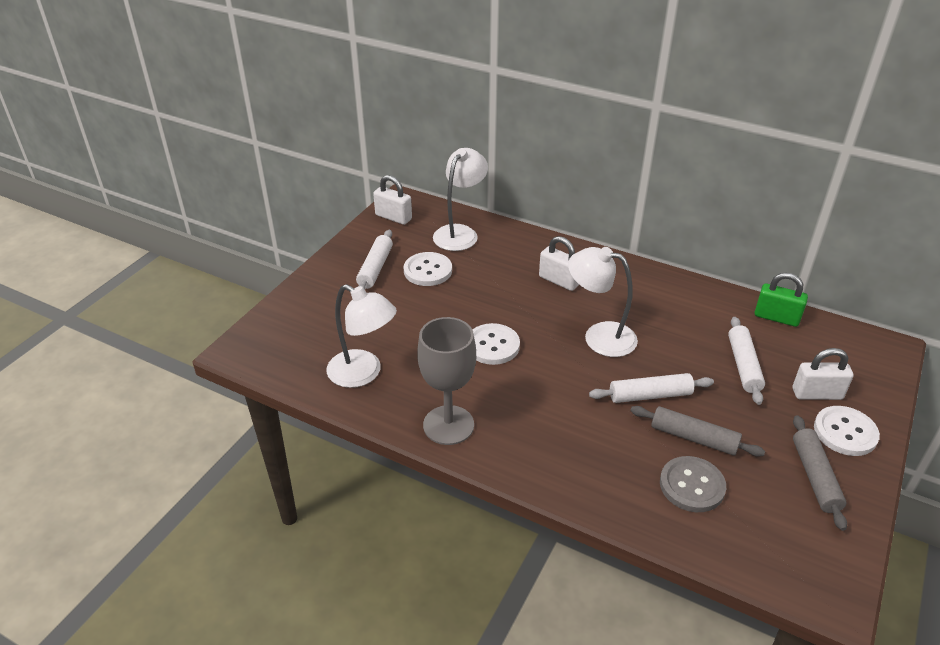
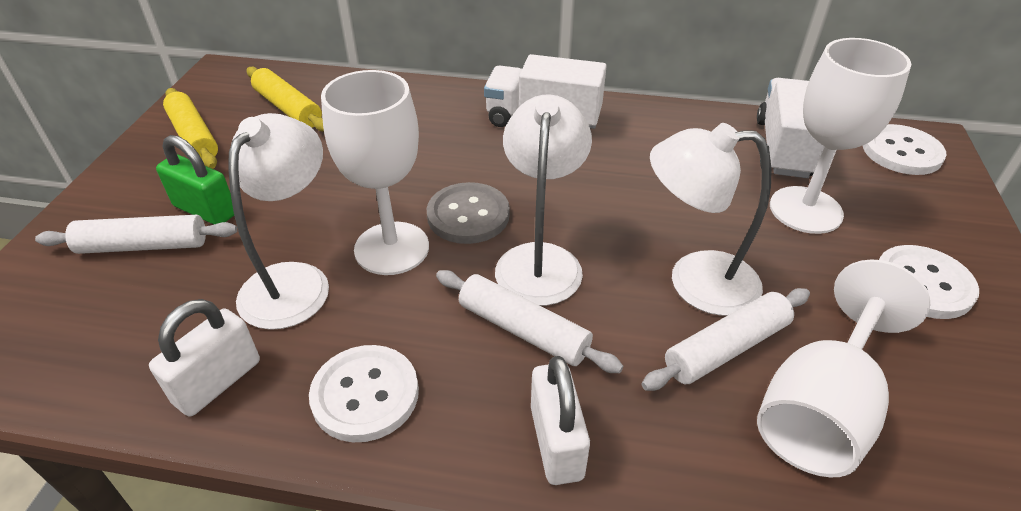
grey goblet: [417,317,476,445] = 1 -> none = 0
grey rolling pin: [630,406,765,457] [793,415,847,531] = 2 -> none = 0
white goblet: none = 0 -> [321,70,429,275] [757,259,930,477] [770,38,911,234] = 3
white padlock: [373,175,412,225] [539,236,579,291] [793,348,854,400] = 3 -> [149,299,260,416] [531,356,590,485] = 2
white truck: none = 0 -> [484,54,607,129] [757,78,825,178] = 2
yellow rolling pin: none = 0 -> [163,88,218,169] [247,66,324,131] = 2

